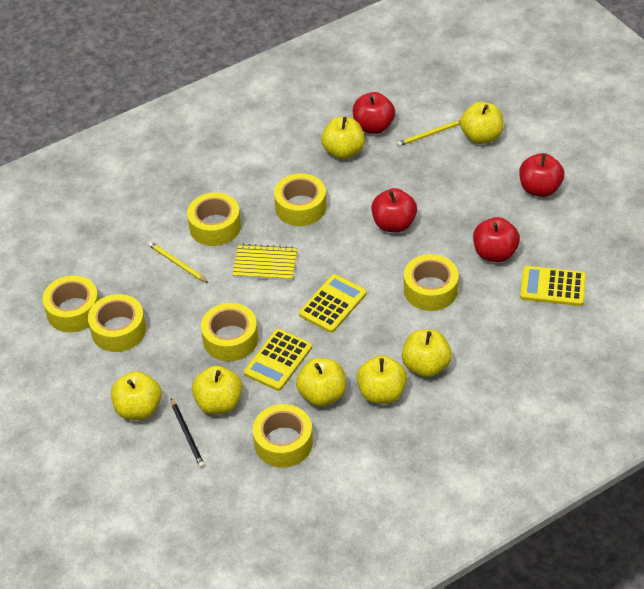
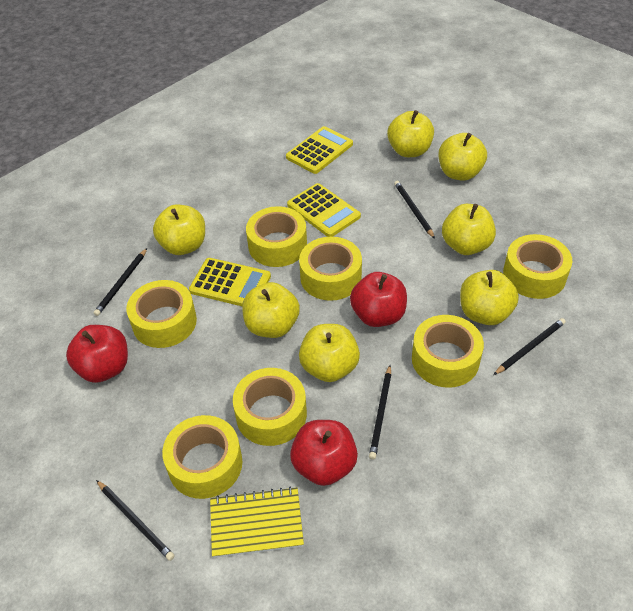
black pencil: [171,398,205,468] = 1 -> [93,248,147,316] [96,480,175,561] [369,365,391,460] [394,181,435,239] [494,318,566,375] = 5
red apple: [353,92,395,134] [371,188,417,232] [473,217,520,262] [519,153,564,197] = 4 -> [66,325,128,383] [290,420,358,486] [350,272,407,327] = 3
yellow pencil: [148,242,208,283] [397,120,460,146] = 2 -> none = 0

